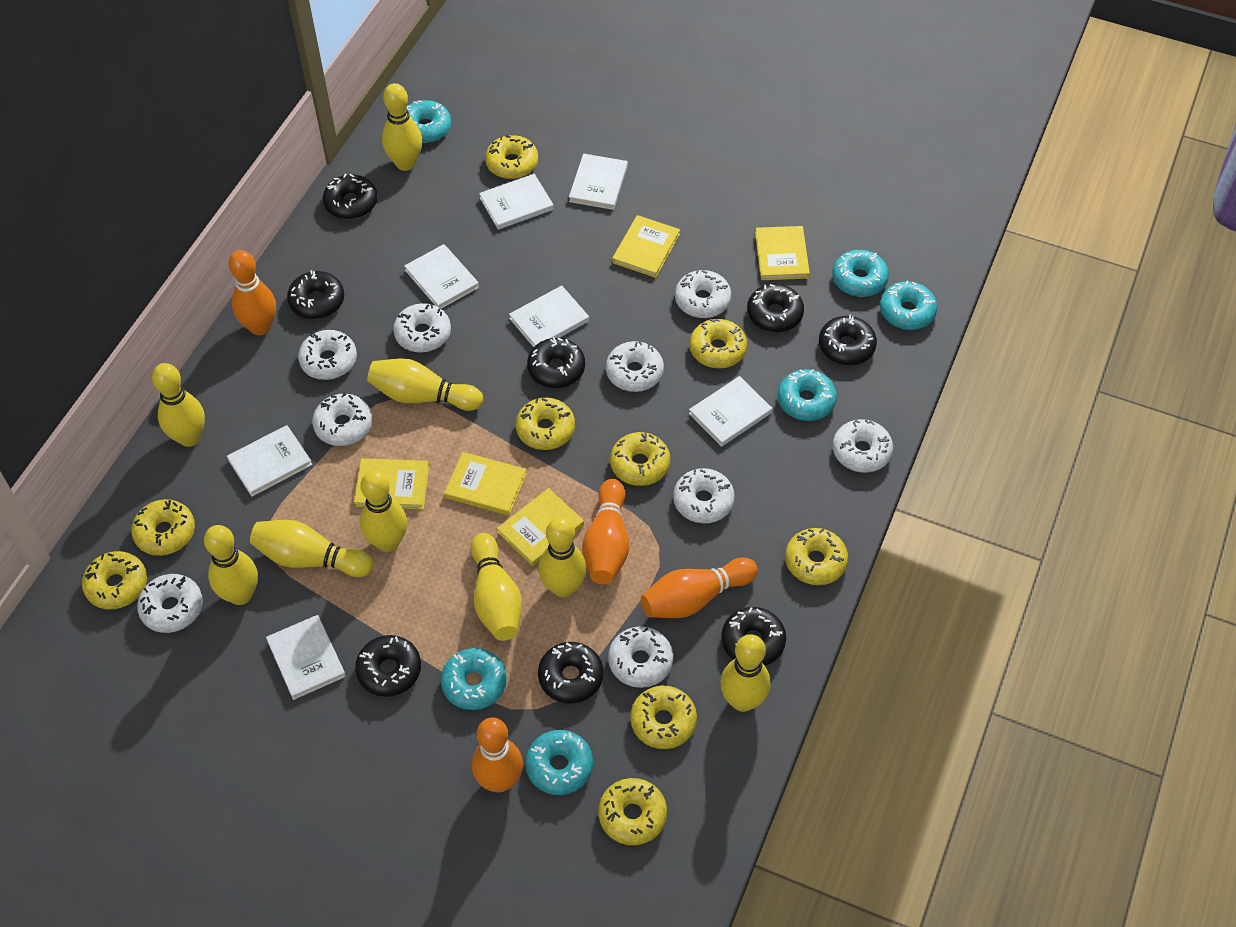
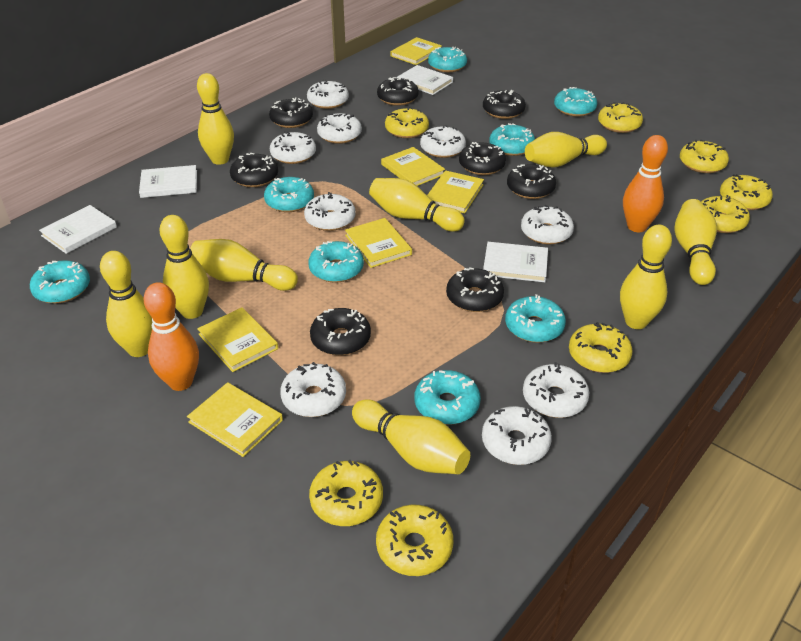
orange bowling pin: [228,250,276,335] [472,717,523,792] [582,479,629,584] [641,558,758,618] = 4 -> [143,282,199,391] [623,135,668,232] = 2
turquoise donut: [406,100,451,143] [441,648,507,710] [525,730,593,795] [778,369,837,421] [832,250,889,297] [880,280,937,330] = 6 -> [30,260,90,304] [264,177,314,212] [308,241,364,283] [415,370,481,424] [428,47,467,72] [489,123,535,156] [505,294,566,343] [554,87,597,117] = 8
white book: [227,425,312,496] [266,615,346,700] [404,244,479,309] [479,174,554,230] [509,285,589,347] [569,154,628,210] [689,376,772,447] = 7 -> [39,205,117,254] [139,165,197,198] [397,65,453,95] [483,242,548,282] = 4
yellow book: [354,458,429,509] [444,452,527,515] [497,488,584,566] [612,215,680,278] [755,226,810,280] = 5 -> [187,382,283,457] [197,307,278,372] [345,218,412,268] [381,147,445,186] [390,37,442,65] [427,170,484,213] = 6
yellow donut: [82,551,147,609] [131,499,195,556] [485,135,538,179] [516,398,575,450] [598,778,667,845] [610,432,670,486] [630,686,697,749] [690,318,747,368] [785,528,848,585] = 9 -> [309,460,383,526] [376,505,453,576] [385,107,429,138] [569,322,633,373] [598,102,643,133] [680,140,729,173] [701,195,750,233] [720,174,773,210] = 8

